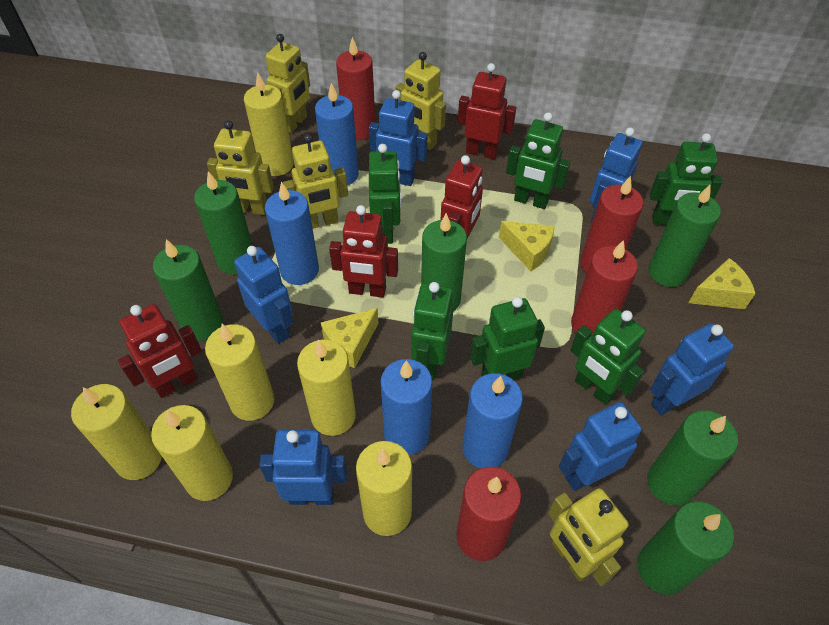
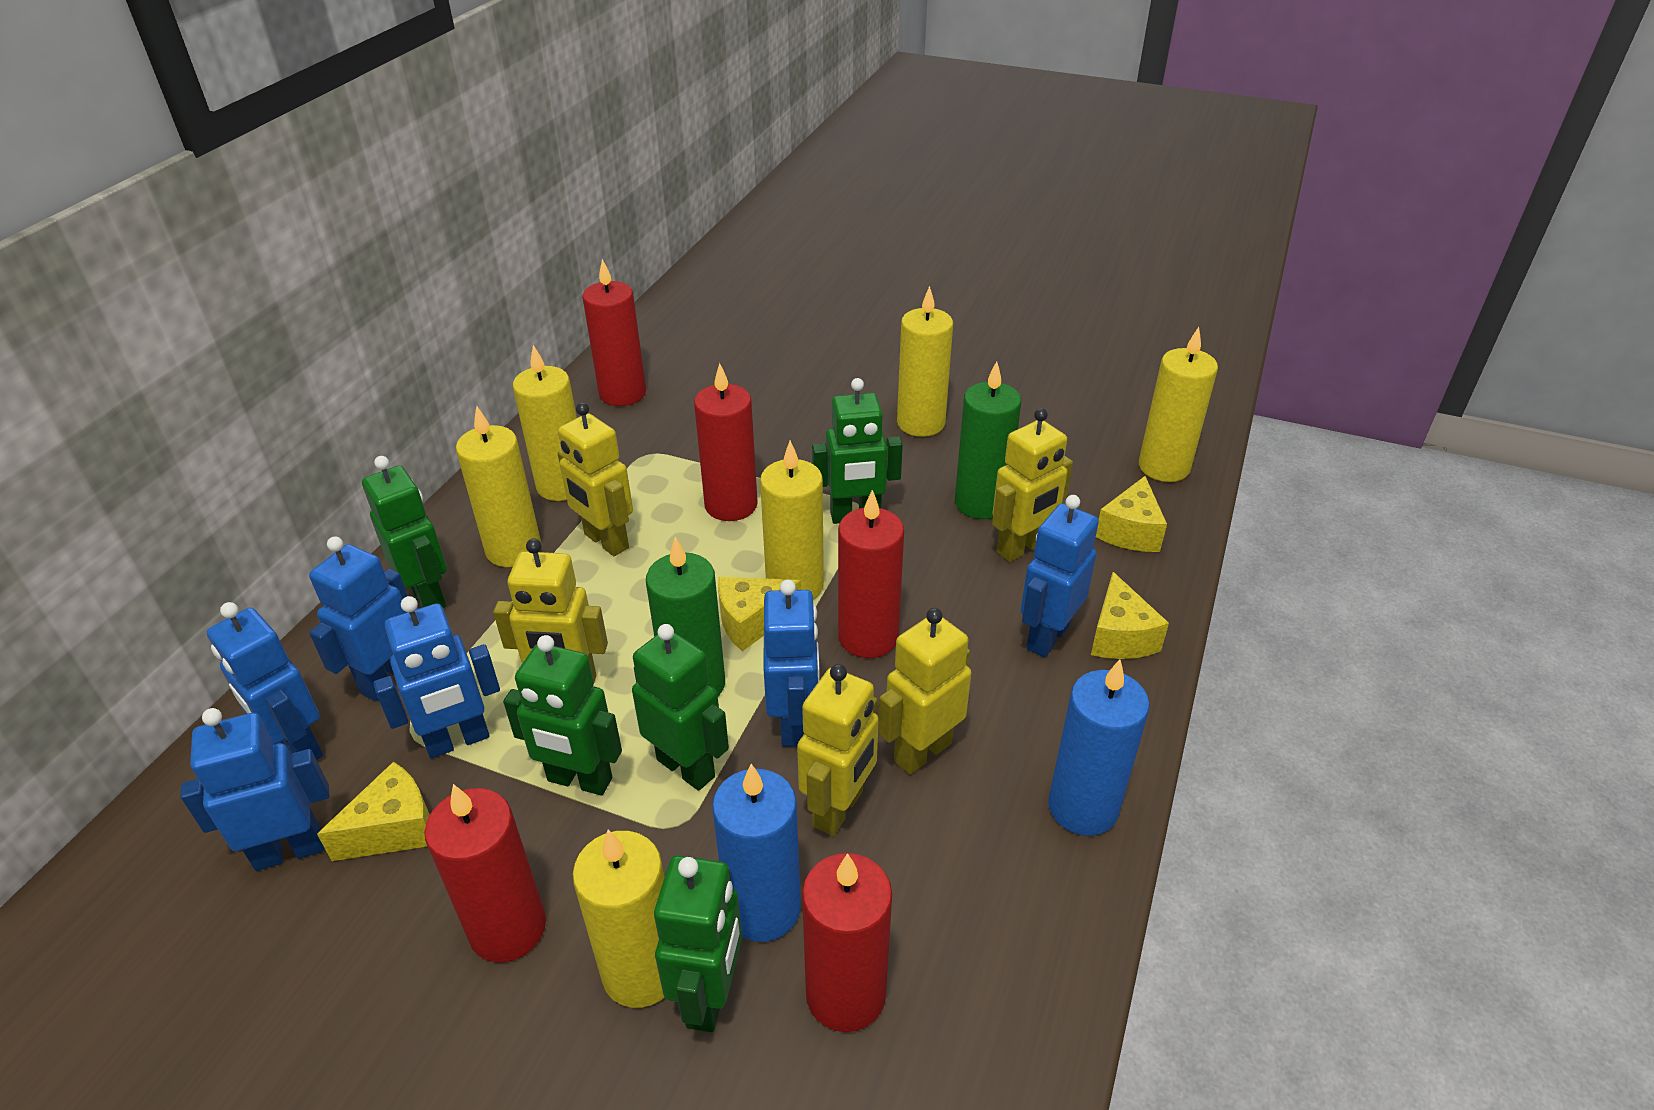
blue candle: [265,182,319,285] [315,83,359,186] [381,359,433,455] [463,373,523,468] = 4 -> [712,764,801,942] [1048,659,1150,836] = 2
green candle: [153,239,223,341] [194,171,253,275] [421,213,467,312] [637,501,734,595] [647,410,738,506] [648,184,721,287] = 6 -> [646,537,725,697] [955,361,1021,519] = 2
green robot: [369,144,401,244] [411,282,453,379] [470,297,545,379] [506,112,570,209] [570,309,646,405] [649,133,722,225] = 6 -> [362,456,447,608] [503,635,622,795] [632,624,729,791] [654,855,742,1032] [812,378,903,524] = 5
red candle: [336,37,375,140] [457,467,521,561] [571,240,638,334] [580,176,644,273] = 4 -> [424,784,546,963] [582,259,646,406] [694,363,758,521] [802,853,892,1032] [838,490,904,658] = 5
red robot: [118,304,202,398] [329,205,398,297] [441,155,483,239] [458,63,516,159] = 4 -> none = 0
yellow cheese: [321,308,378,368] [499,221,555,271] [689,258,756,309] = 3 -> [317,761,430,861] [718,577,801,651] [1091,572,1169,659] [1096,476,1167,552] = 4

